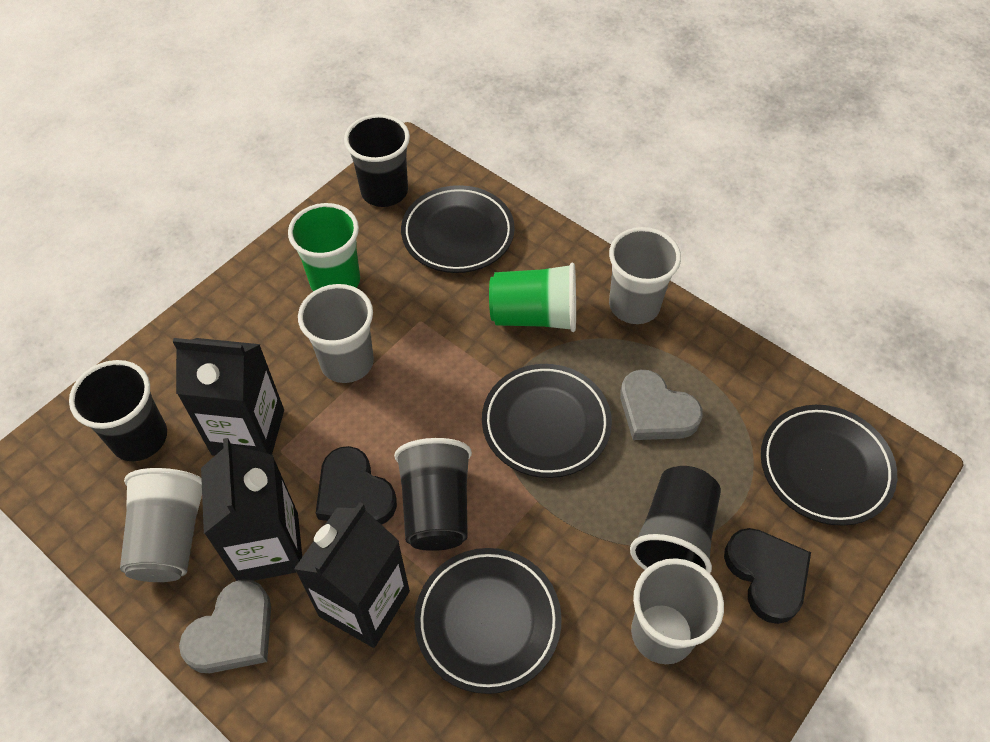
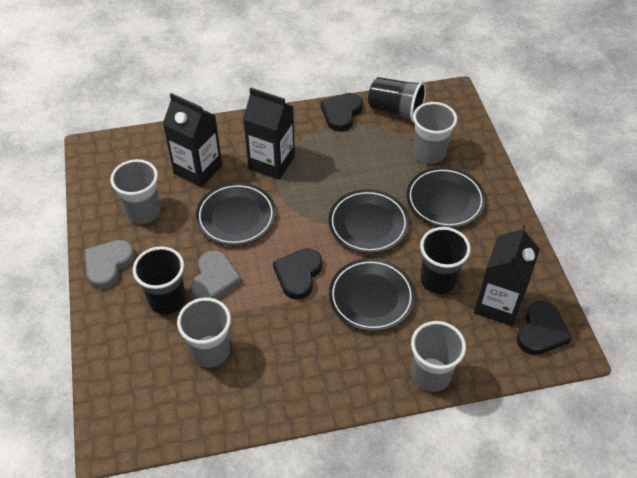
black cup: [69,360,167,461] [344,114,410,207] [394,438,472,551] [630,466,721,573] = 4 -> [133,246,186,315] [368,77,426,122] [420,227,471,294] = 3
black heart: [316,446,397,525] [724,528,811,624] = 2 -> [273,248,322,300] [321,93,363,132] [517,301,572,355] = 3
green cup: [288,203,360,291] [489,263,576,332] = 2 -> none = 0

